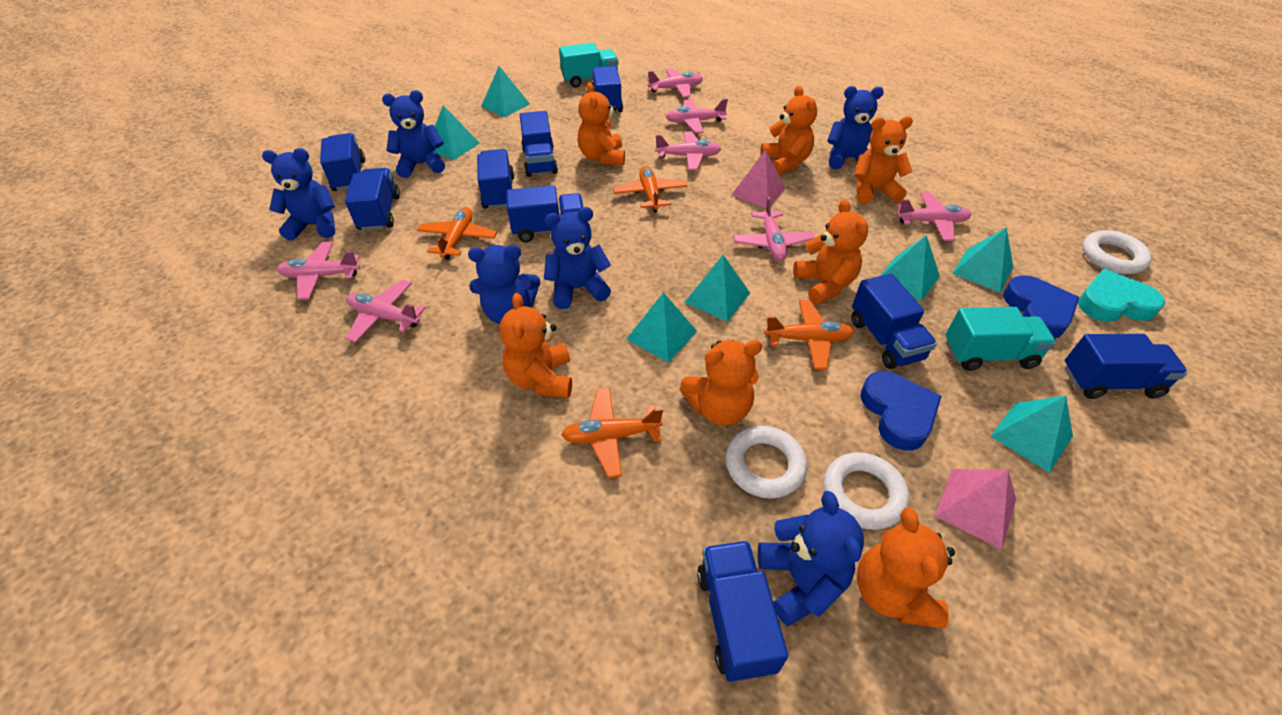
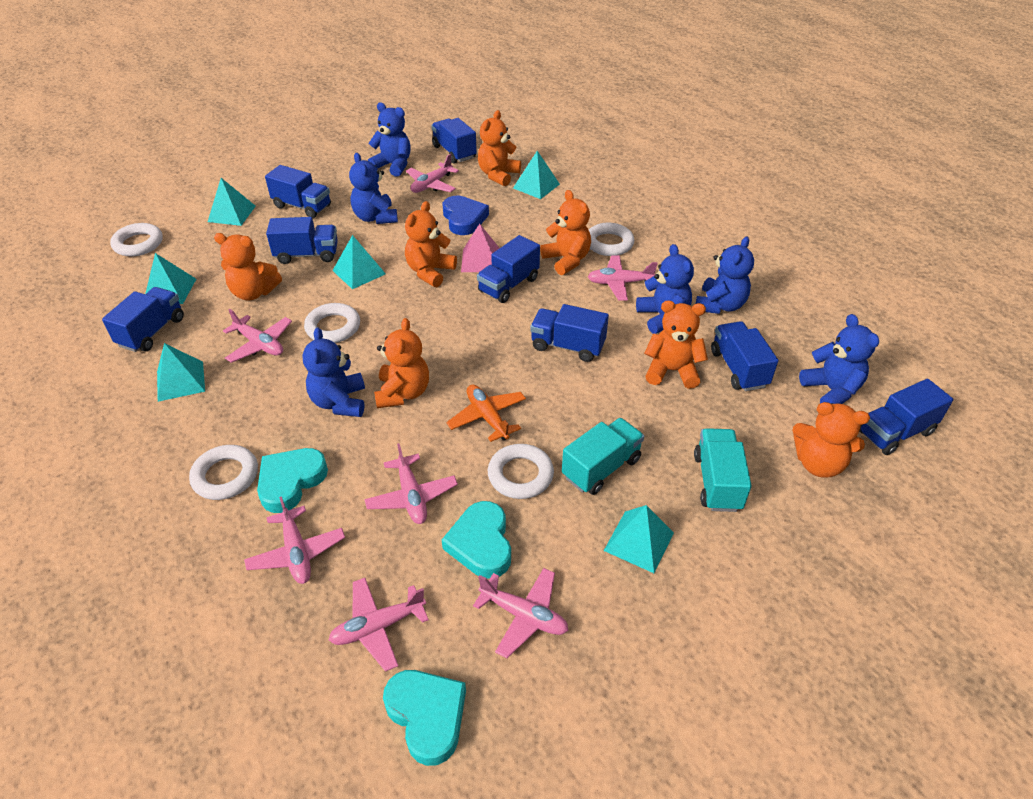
blue heart: [860,371,942,451] [1003,275,1079,339] = 2 -> [443,195,489,235] = 1
blue truck: [320,133,365,191] [345,168,400,231] [477,149,515,209] [506,185,584,242] [520,111,558,177] [592,66,623,113] [697,541,788,682] [851,274,937,369] [1064,334,1188,399] = 9 -> [102,287,184,352] [265,165,331,218] [266,217,338,264] [431,118,477,163] [477,235,540,303] [530,304,609,362] [711,321,778,391] [859,379,953,455] = 8
orange plane: [417,207,497,260] [561,388,663,478] [613,166,687,212] [765,300,854,370] = 4 -> [446,385,526,442] = 1
pink pyramid: [731,150,786,208] [935,469,1016,550] = 2 -> [461,224,499,272] = 1
turquoise heart: [1078,269,1165,322] = 1 -> [257,448,328,513] [383,670,466,766] [442,501,511,579] = 3
turquoise pyramid: [435,105,480,160] [481,66,530,117] [626,292,697,362] [685,255,750,322] [880,235,940,301] [952,227,1013,293] [990,396,1073,473] = 7 -> [145,253,196,304] [157,343,205,402] [208,178,256,226] [332,235,386,289] [513,151,560,199] [604,505,674,573] = 6
white ring: [726,426,807,499] [823,452,909,530] [1082,230,1152,274] = 3 -> [110,223,163,256] [189,445,258,500] [304,303,360,343] [488,444,554,499] [589,223,634,256] = 5

